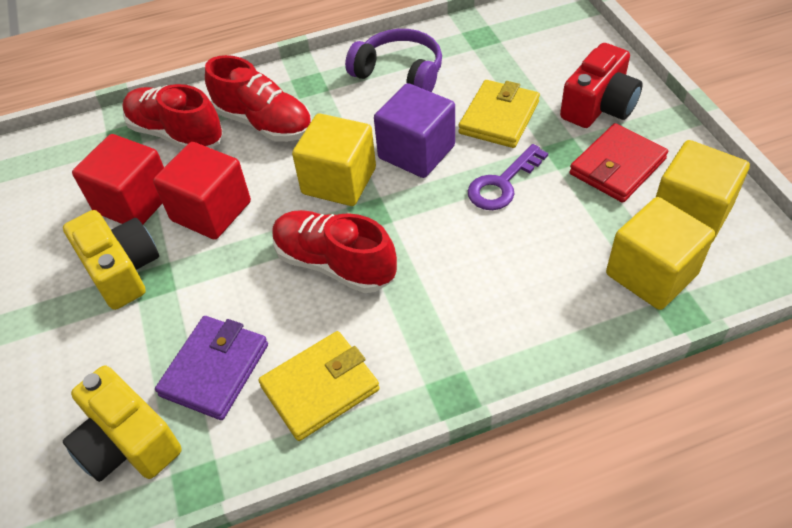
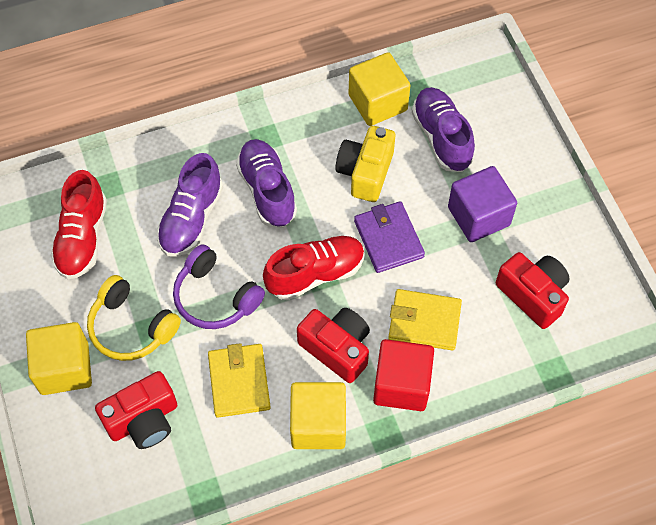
purple key: [468,144,548,210] = 1 -> none = 0
purple shoe: none = 0 -> [156,153,223,257] [236,139,297,227] [412,87,475,172] = 3
red camera: [560,43,642,128] = 1 -> [95,371,177,449] [297,308,370,383] [496,252,569,329] = 3
red cube: [72,134,164,224] [153,142,251,240] = 2 -> [373,339,434,411] = 1
red shoe: [123,84,223,149] [205,55,312,142] [272,210,397,293] = 3 -> [51,170,107,279] [263,236,364,300] = 2
red wallet: [569,123,668,203] = 1 -> none = 0
yellow camera: [63,210,159,310] [63,366,182,482] = 2 -> [335,126,395,202] = 1
yellow headphones: none = 0 -> [87,275,181,361] = 1

